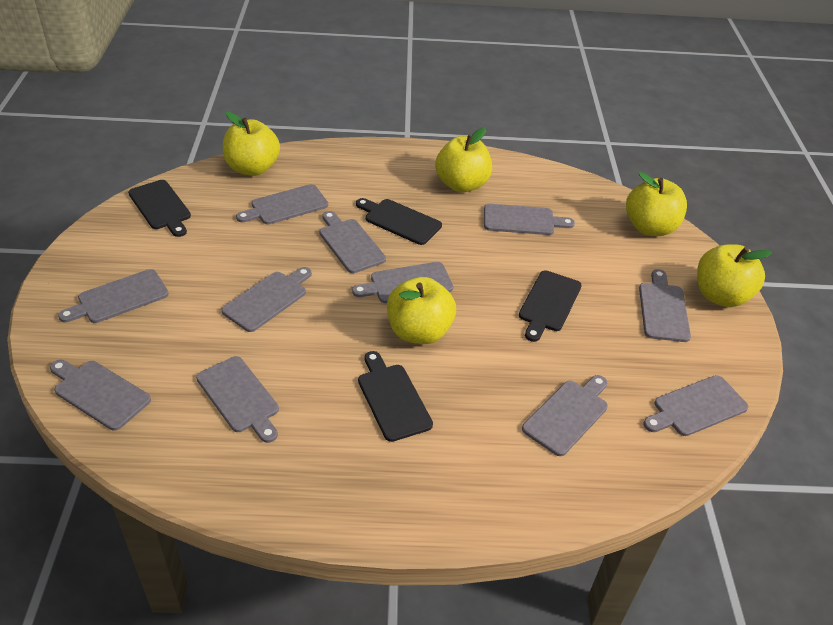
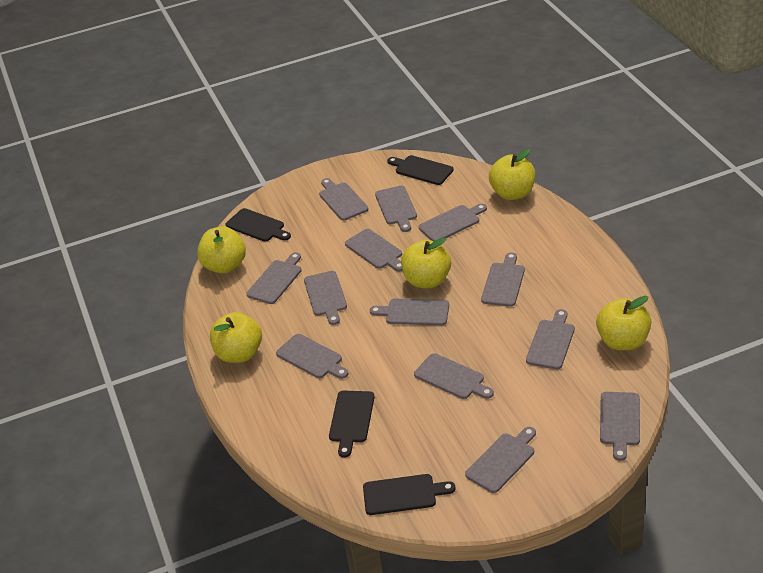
grey cutting board: [50,360,151,431] [58,269,169,323] [196,356,279,443] [221,267,312,332] [236,184,328,224] [319,211,386,273] [352,262,453,303] [484,204,575,235] [522,375,608,456] [639,269,691,342] [643,375,748,436] = 11 -> [246,252,302,304] [276,334,348,379] [304,271,347,325] [319,178,368,221] [345,229,403,271] [370,299,449,326] [375,186,417,232] [414,353,494,399] [419,204,487,241] [465,427,536,493] [481,252,525,307] [526,309,575,369] [600,392,640,461] = 13

